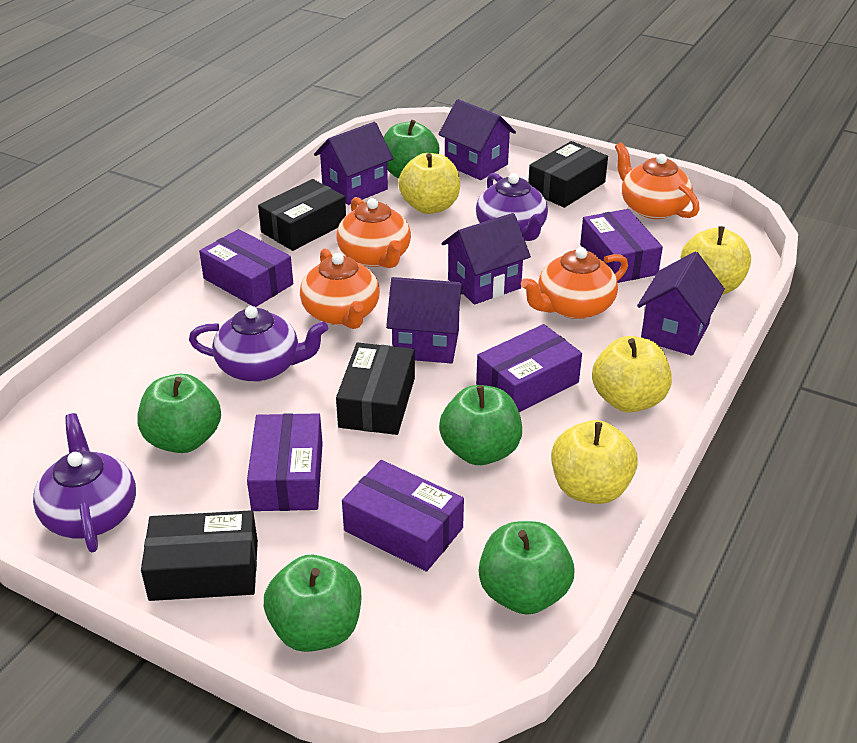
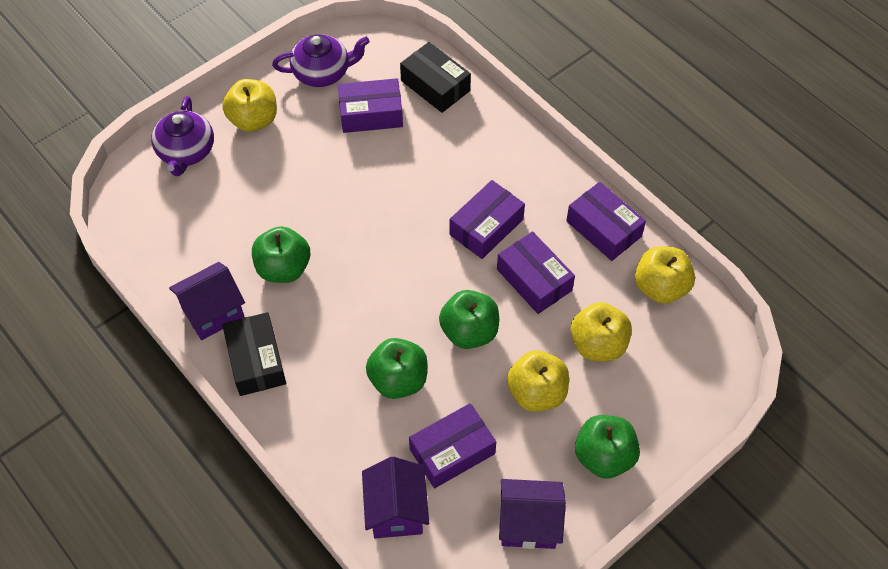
black box: [141,510,258,601] [258,179,346,251] [336,342,415,435] [528,141,608,208] = 4 -> [222,312,286,396] [400,42,471,113] = 2
green apple: [138,374,221,453] [264,555,361,652] [383,120,440,178] [439,385,522,465] [479,521,574,615] = 5 -> [252,226,310,283] [366,338,427,399] [439,290,499,349] [575,415,640,479] = 4
orange teapot: [300,248,380,329] [337,197,411,268] [521,247,628,319] [615,142,700,219] = 4 -> none = 0
purple house: [314,122,394,205] [386,277,465,364] [438,99,516,180] [442,213,531,305] [637,252,725,356] = 5 -> [169,262,245,340] [362,457,429,538] [499,479,566,549] = 3
purple teapot: [33,413,136,552] [189,306,328,382] [476,173,548,241] = 3 -> [151,96,214,176] [272,34,370,87] = 2

